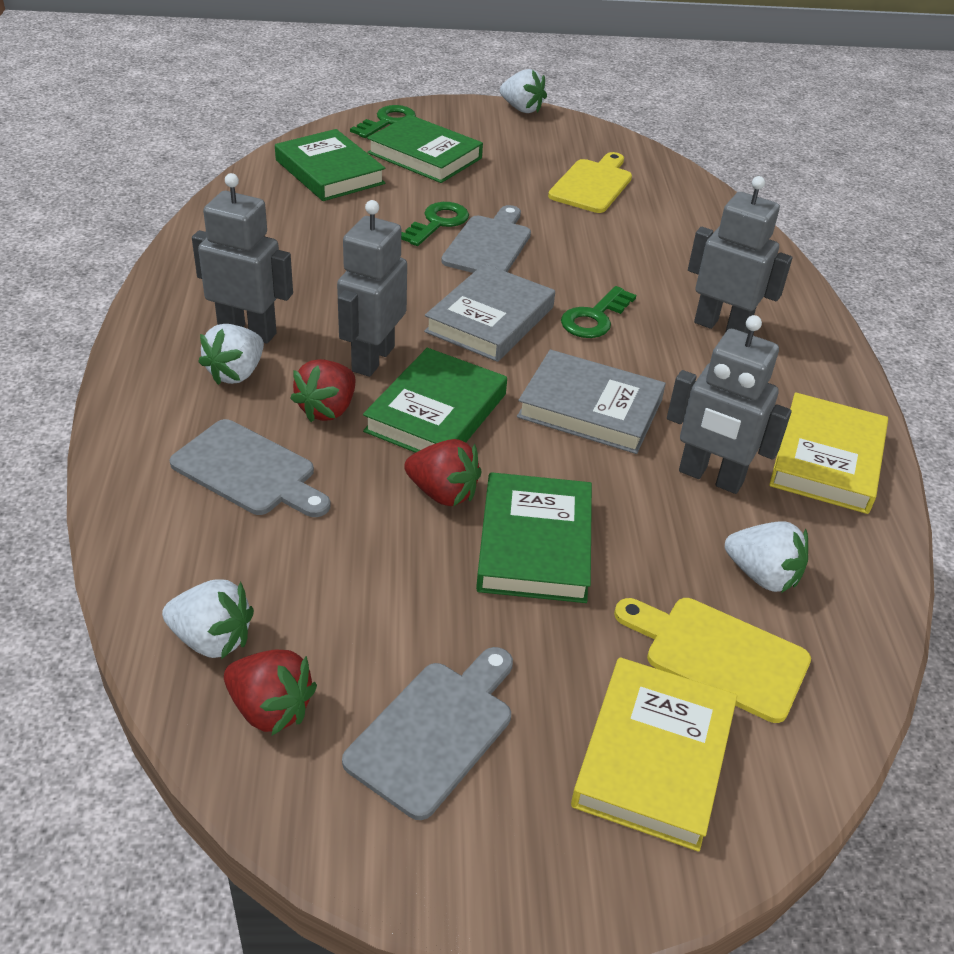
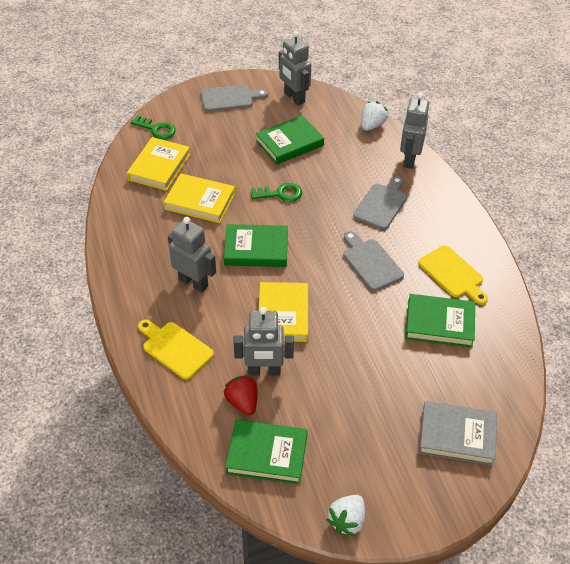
green key: [350,105,416,138] [401,202,469,246] [561,286,636,338] = 3 -> [131,115,176,139] [251,183,302,202] = 2
grey book: [424,264,555,362] [517,350,666,454] = 2 -> [419,401,497,466] = 1
red strawberry: [224,650,317,735] [290,359,355,422] [404,439,482,506] = 3 -> [224,375,257,415] = 1
white strawberry: [162,579,254,659] [198,324,264,385] [500,69,547,113] [725,521,808,593] = 4 -> [326,495,365,537] [361,102,388,131] = 2
yellow book: [571,657,737,852] [769,392,888,514] = 2 -> [127,137,190,191] [164,174,235,223] [259,282,308,342] = 3

